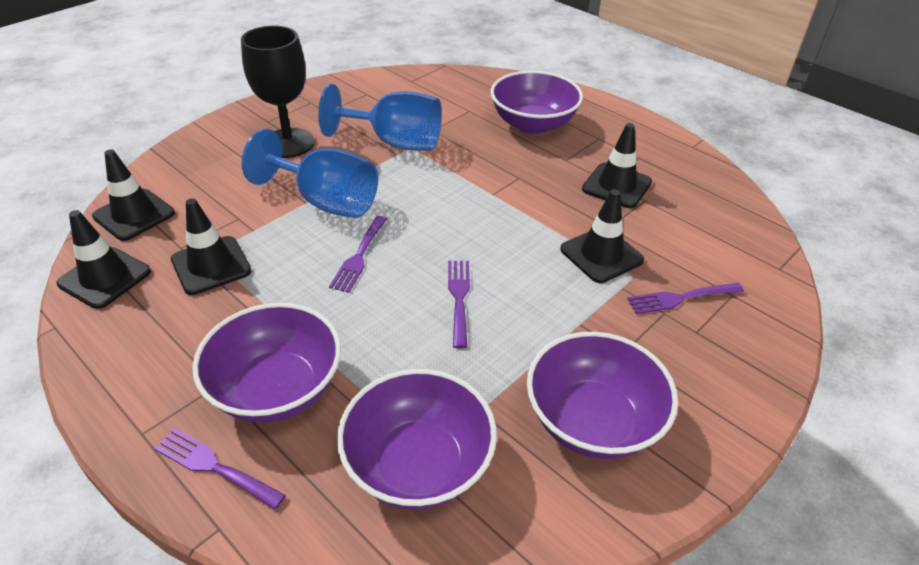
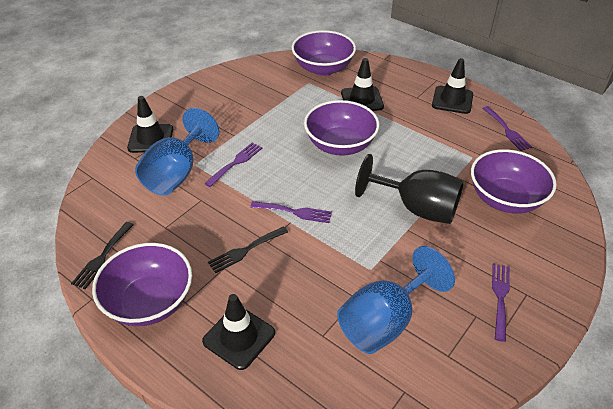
black fork: none = 0 -> [71,222,134,289] [208,226,288,273] = 2
black traffic cone: [57,210,151,309] [92,149,175,241] [171,198,251,295] [560,189,644,283] [582,123,652,208] = 5 -> [127,96,173,153] [202,294,275,370] [341,58,384,111] [432,58,473,114] = 4

